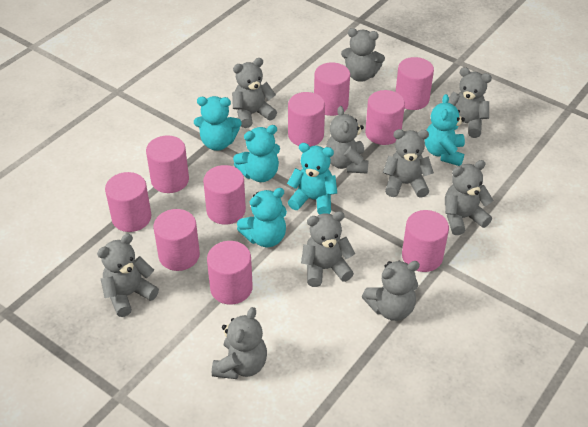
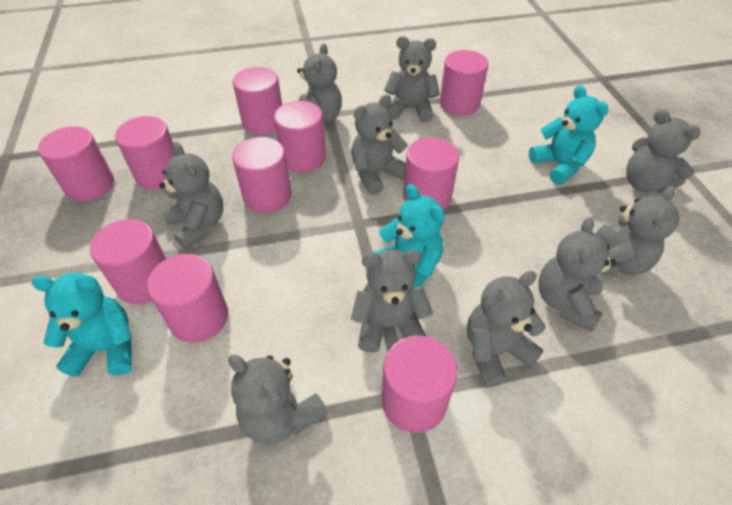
turquoise teddy bear: [194,96,241,151] [233,125,280,182] [237,188,287,247] [287,143,337,214] [424,94,465,166] = 5 -> [32,273,132,377] [373,184,445,288] [529,85,609,185] = 3

